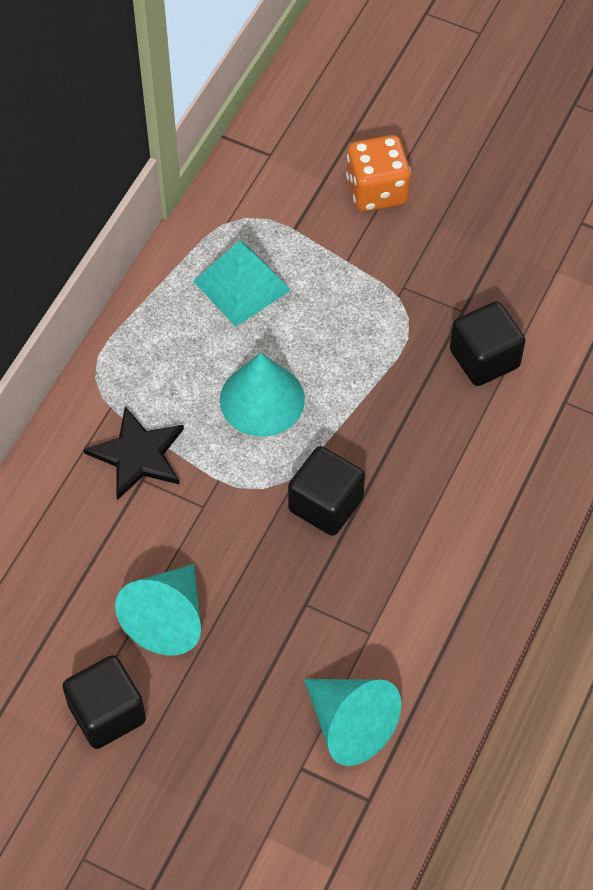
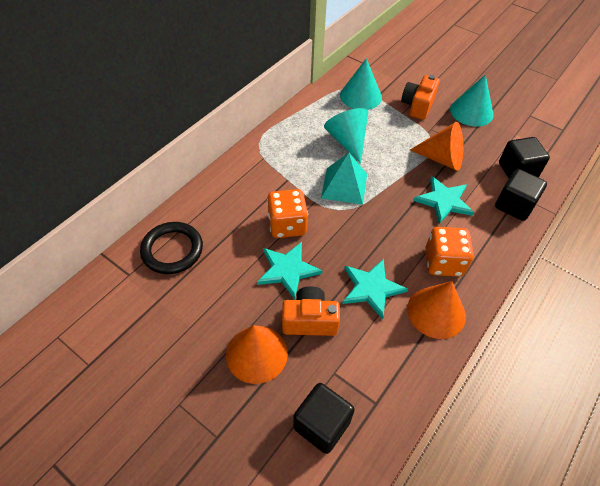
black ring: none = 0 -> [140,222,203,274] = 1
black star: [83,406,184,500] = 1 -> none = 0
orange camera: none = 0 -> [282,286,340,336] [401,75,440,120] = 2
orange cone: none = 0 -> [226,325,288,384] [407,281,466,339] [410,122,464,171] = 3
orange dice: [346,135,411,212] = 1 -> [267,189,308,238] [425,227,474,277] = 2
turquoise star: none = 0 -> [257,242,323,299] [342,259,408,319] [413,176,474,224] = 3

